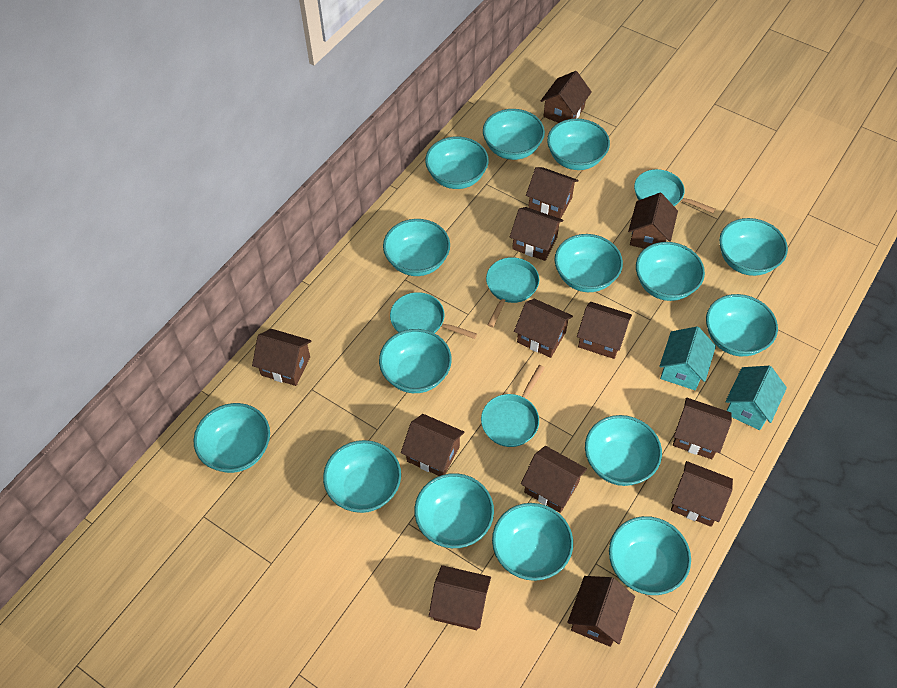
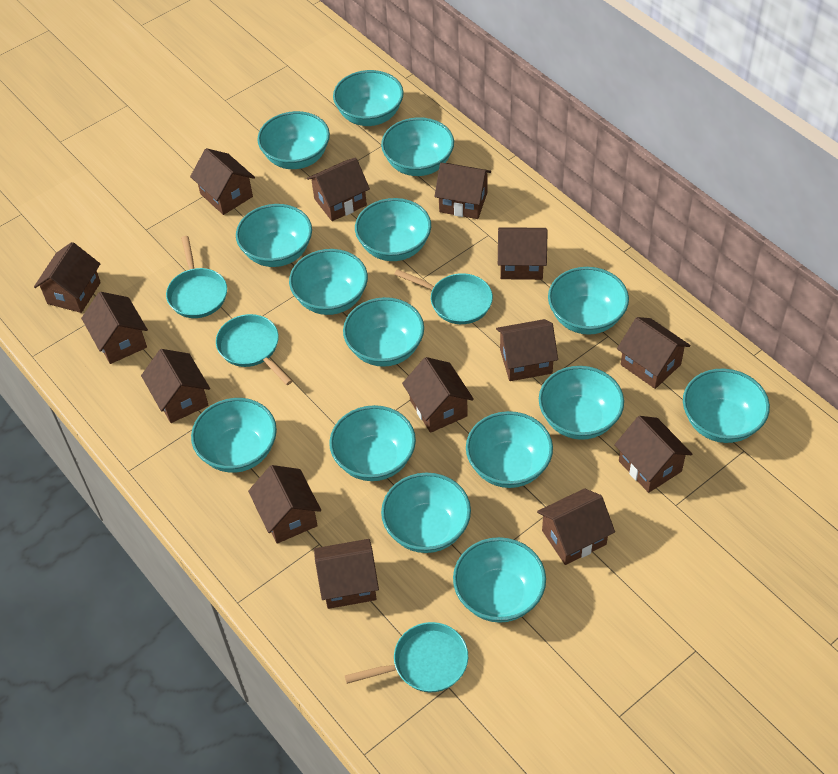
brown house: [252,329,312,386] [401,414,465,476] [429,565,491,630] [510,207,563,261] [514,299,573,358] [521,446,587,513] [526,167,579,219] [541,71,592,123] [567,576,635,647] [577,302,632,359] [628,193,678,249] [671,461,733,527] [673,398,732,459] = 13 -> [34,242,101,313] [81,292,148,364] [141,349,210,423] [190,148,255,215] [248,465,321,544] [307,158,370,221] [314,539,379,609] [402,357,474,433] [434,163,491,219] [496,319,558,381] [498,227,548,280] [537,488,615,565] [614,416,692,493] [617,317,691,389] = 14
turquoise house: [659,327,716,390] [725,366,787,430] = 2 -> none = 0

